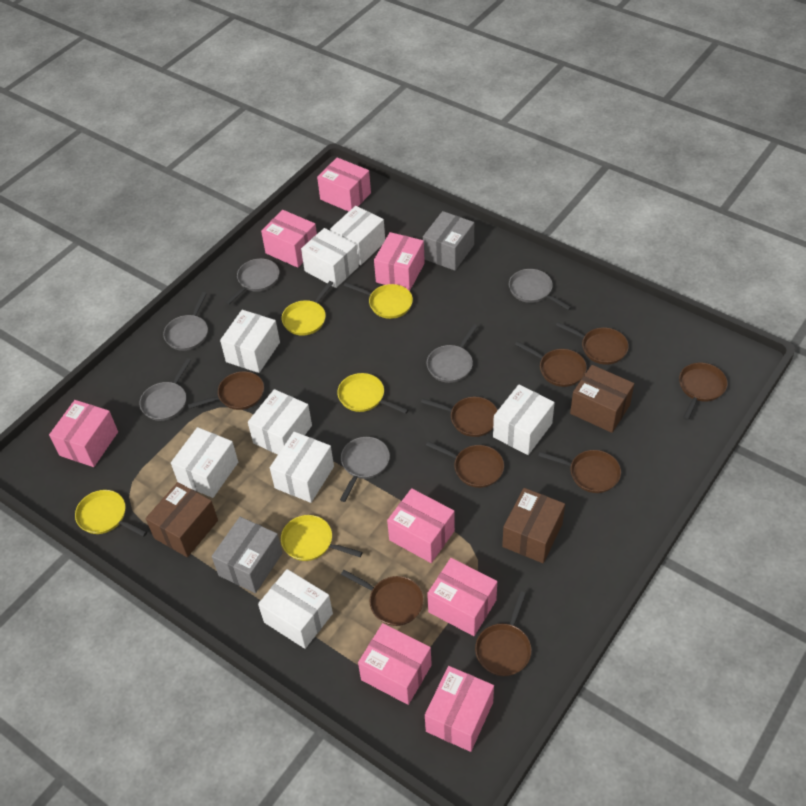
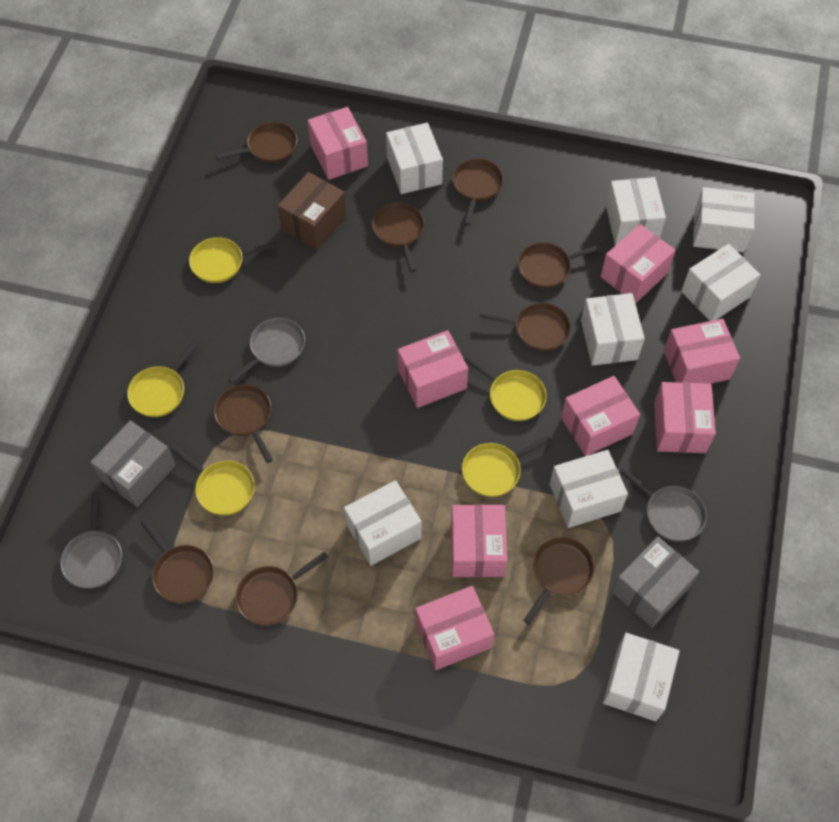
brown box: [146,482,218,557] [502,488,565,563] [570,365,634,433] = 3 -> [278,172,347,249] = 1
grey pan: [139,358,191,421] [163,292,208,351] [225,258,279,305] [340,437,390,502] [427,324,478,383] [509,269,571,310] = 6 -> [61,492,122,588] [228,318,305,384] [619,468,707,541] = 3

